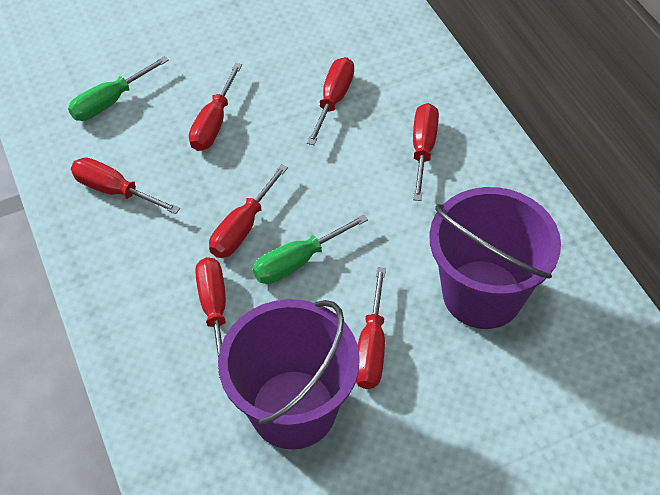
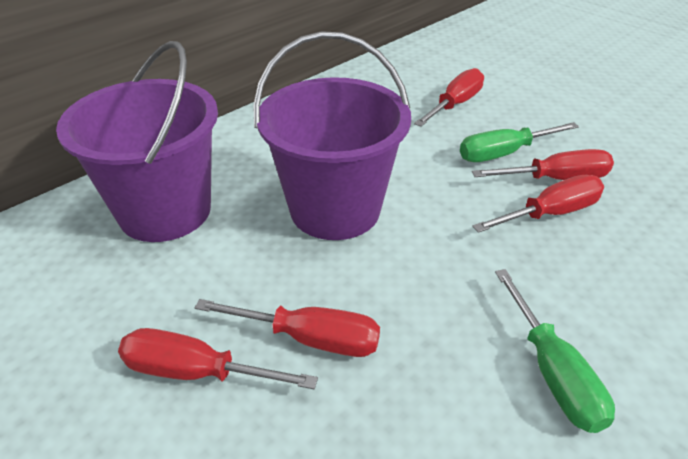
red screwdriver: [71,158,180,214] [189,63,242,151] [195,257,226,378] [209,164,288,258] [307,57,354,145] [356,267,386,389] [413,103,439,201] = 7 -> [118,328,318,389] [195,299,380,357] [414,68,484,127] [472,149,614,180] [472,175,604,233] = 5

